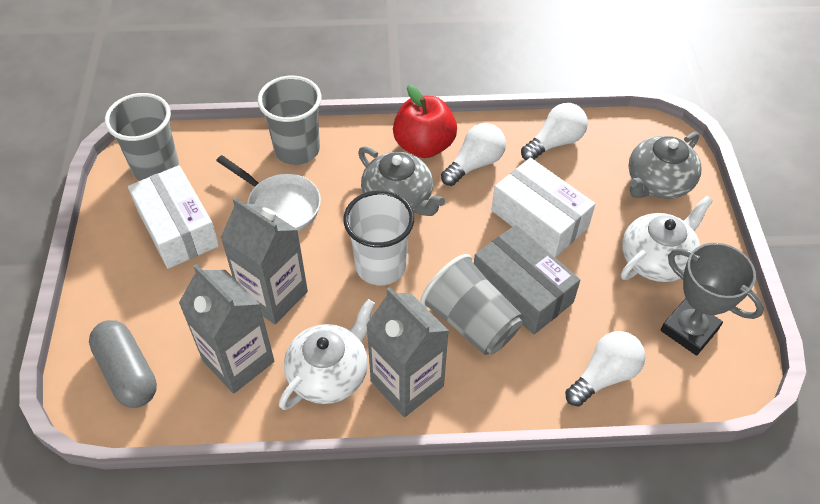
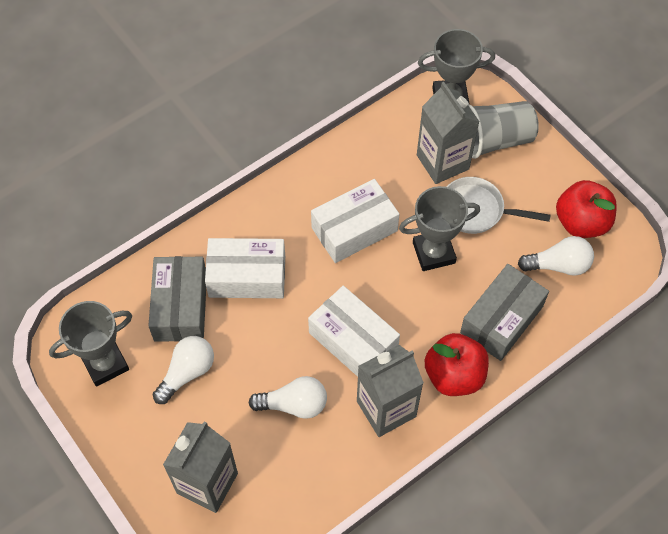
grey box: [474,225,580,334] = 1 -> [148,256,206,342] [460,264,549,361] = 2
grey capsule: [89,320,157,408] = 1 -> none = 0
grey cup: [105,93,179,181] [257,76,321,165] [421,254,523,355] = 3 -> [468,101,539,159] = 1
grey teapot: [358,147,445,216] [628,132,702,199] = 2 -> none = 0
grey trophy: [661,243,764,356] = 1 -> [49,301,132,387] [399,186,480,271] [418,29,495,105] = 3
red apple: [393,84,457,158] = 1 -> [425,333,489,396] [556,180,617,238] = 2
white box: [128,165,219,269] [492,158,595,257] = 2 -> [205,238,285,298] [308,286,400,377] [311,179,399,263] = 3
white cup: [343,191,414,285] = 1 -> none = 0
white teapot: [279,299,375,410] [621,196,713,282] = 2 -> none = 0

